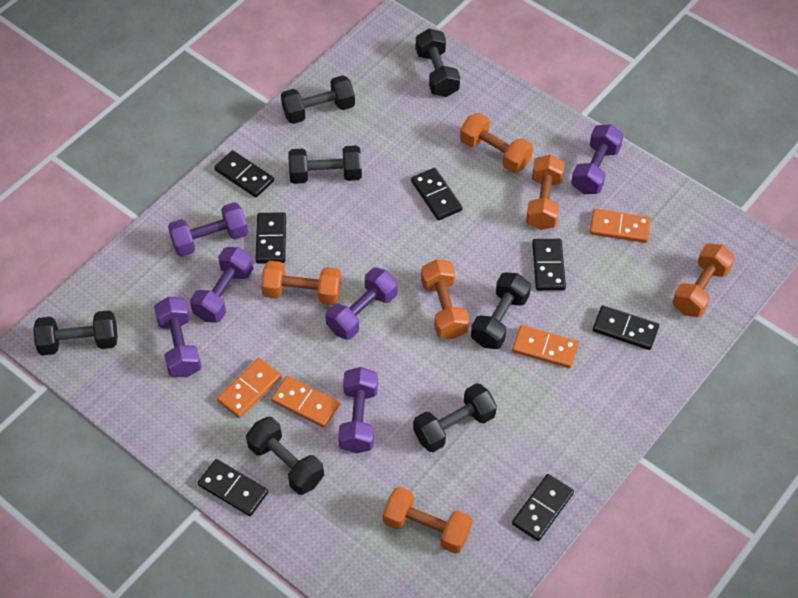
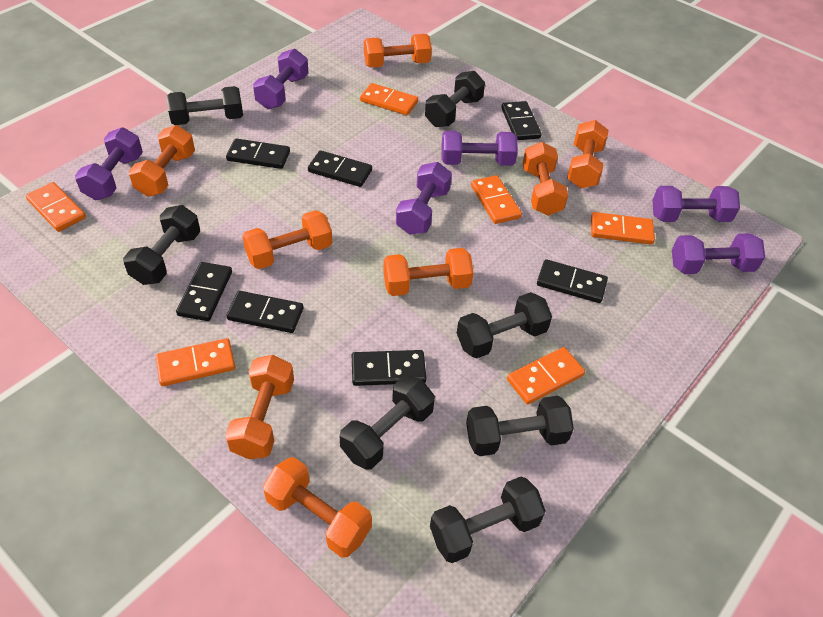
orange domino: [217,358,281,418] [271,376,340,428] [512,325,579,368] [590,209,651,243] = 4 -> [26,182,86,232] [156,338,235,386] [360,83,418,115] [471,175,522,224] [507,347,585,404] [591,212,655,245] = 6
orange dumbbell: [261,261,341,305] [383,487,472,554] [421,260,469,339] [460,113,533,173] [526,155,565,230] [672,243,735,317] = 6 -> [129,125,195,197] [225,355,294,459] [242,210,332,269] [263,457,372,558] [364,34,432,68] [383,248,474,296] [523,142,568,216] [567,120,608,188] = 8

